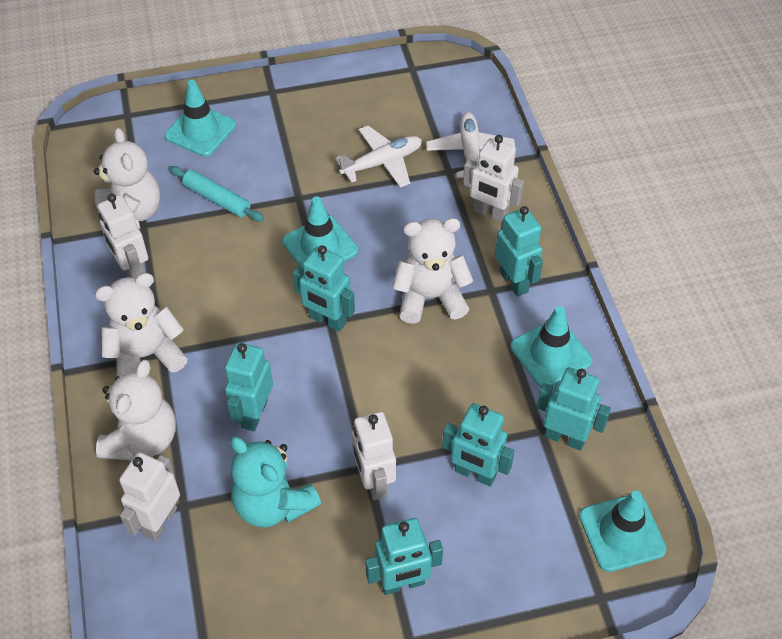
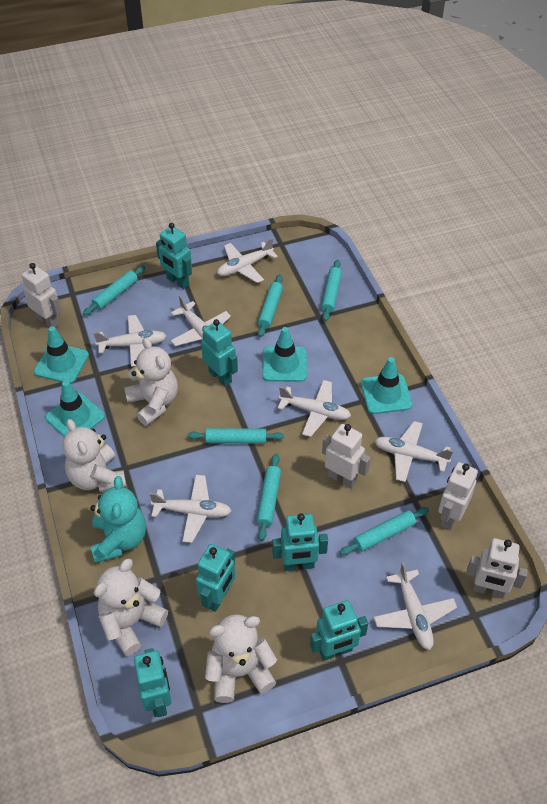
turquoise rolling pin: [170,166,264,222] = 1 -> [83,266,145,316] [188,428,284,444] [257,454,281,541] [258,274,283,337] [321,260,342,321] [340,507,429,555] = 6
white plane: [335,126,422,188] [426,112,515,178] = 2 -> [93,315,166,367] [149,475,231,543] [170,295,231,346] [217,238,278,283] [278,380,351,437] [374,562,457,650] [375,421,453,482] = 7

